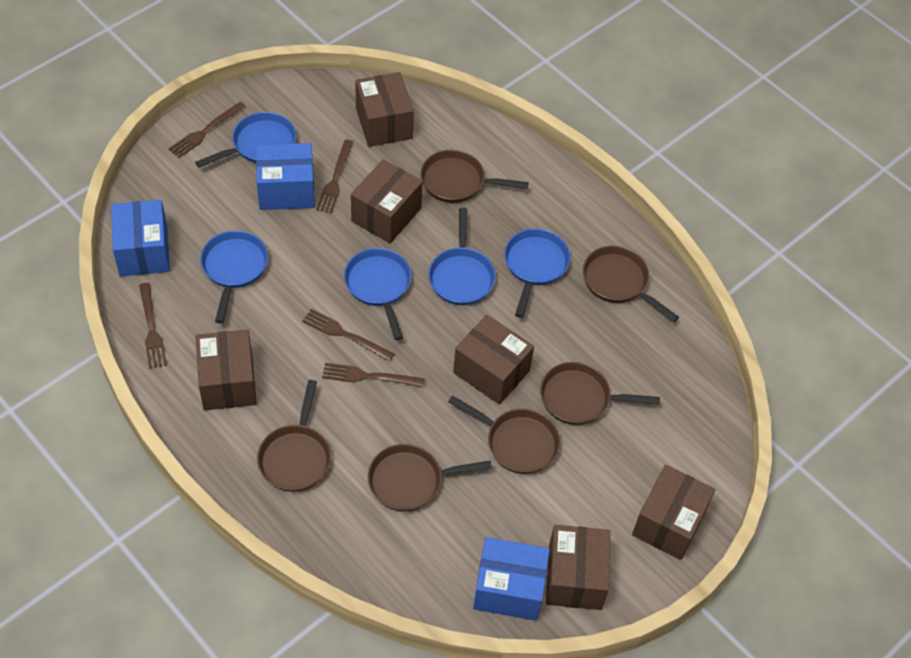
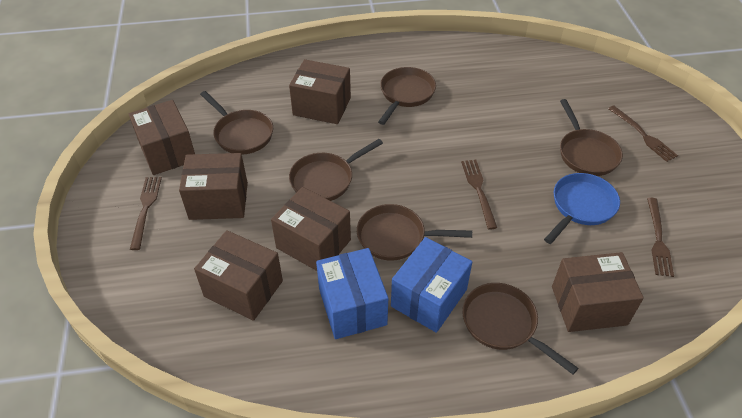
blue box: [111,200,170,277] [256,143,315,210] [473,537,550,621] = 3 -> [316,248,388,339] [391,237,472,333] = 2
blue pan: [195,112,296,168] [200,230,268,323] [344,248,411,340] [428,208,496,305] [504,228,571,318] = 5 -> [544,173,620,244] = 1
brown fork: [139,283,167,369] [169,102,246,158] [302,309,394,362] [316,140,354,214] [322,363,425,387] = 5 -> [130,177,162,250] [461,160,498,230] [608,106,678,162] [647,198,674,277] = 4

